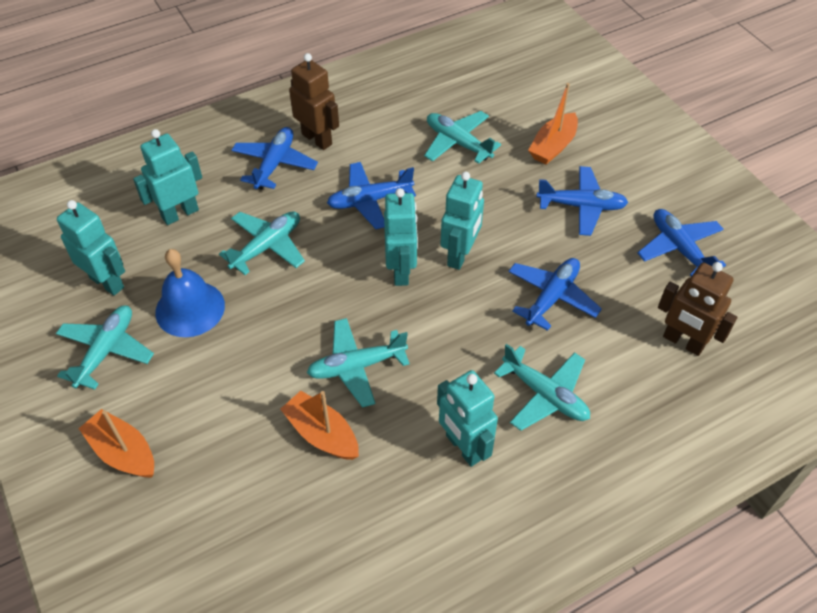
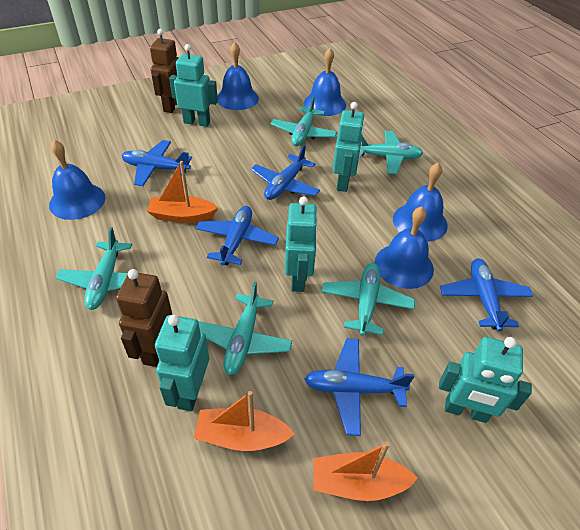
blue bell: [155,249,225,337] = 1 -> [49,140,105,220] [217,42,259,110] [304,48,346,116] [375,206,434,289] [393,162,448,242] = 5

